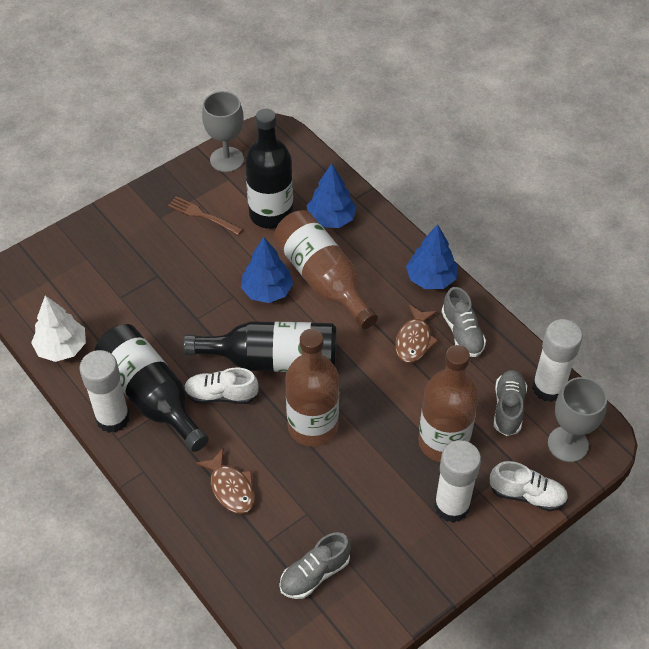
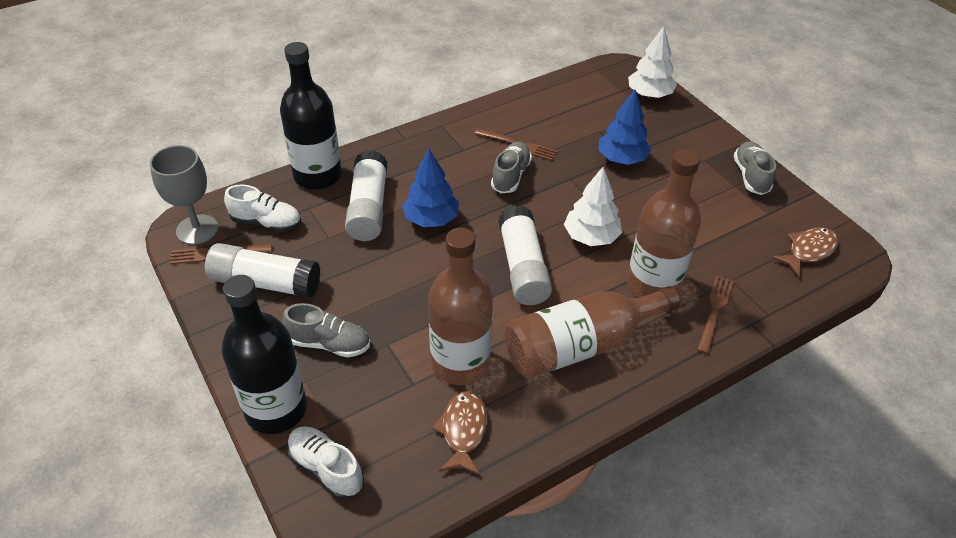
black bottle: [95,324,209,452] [184,322,337,372] [245,109,293,229] = 3 -> [222,275,307,434] [280,42,342,190] = 2
blue tree: [241,237,293,303] [307,163,357,228] [406,224,458,289] = 3 -> [402,149,459,227] [598,89,651,165] = 2
brown fork: [168,196,243,235] = 1 -> [170,244,271,264] [474,128,558,161] [697,276,734,354] = 3
grey goblet: [202,91,244,172] [548,377,607,462] = 2 -> [150,145,218,245] = 1
white tree: [31,296,86,362] = 1 -> [564,167,622,246] [628,26,677,98] = 2

